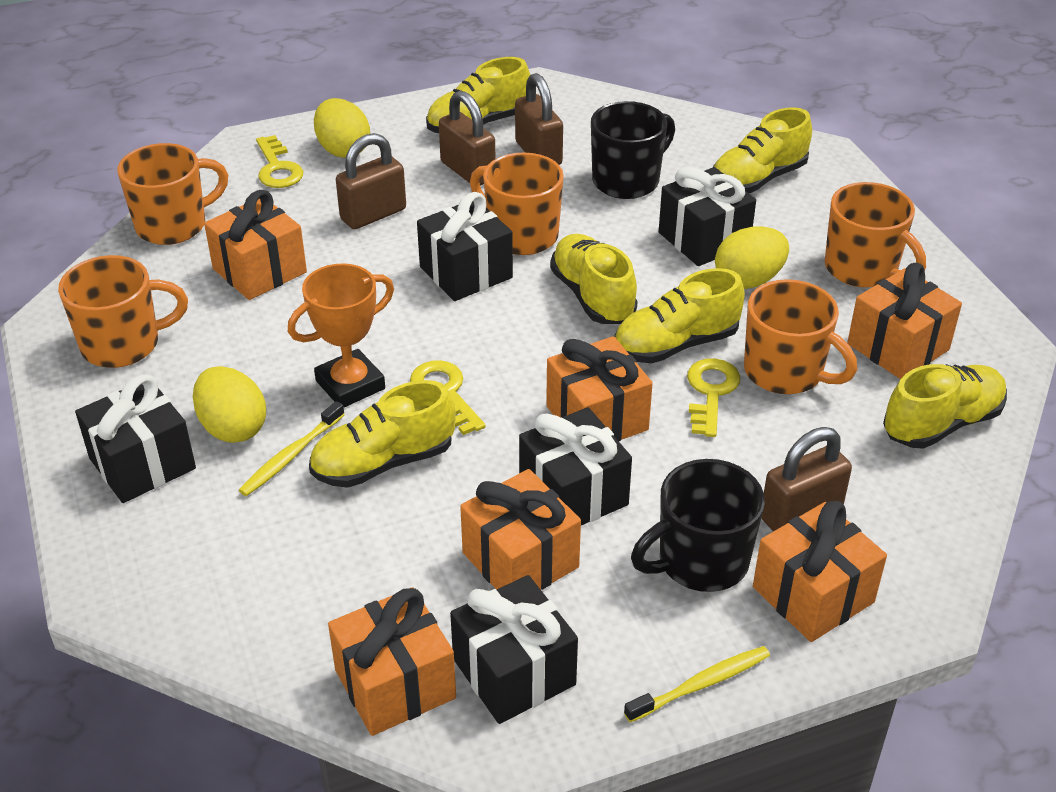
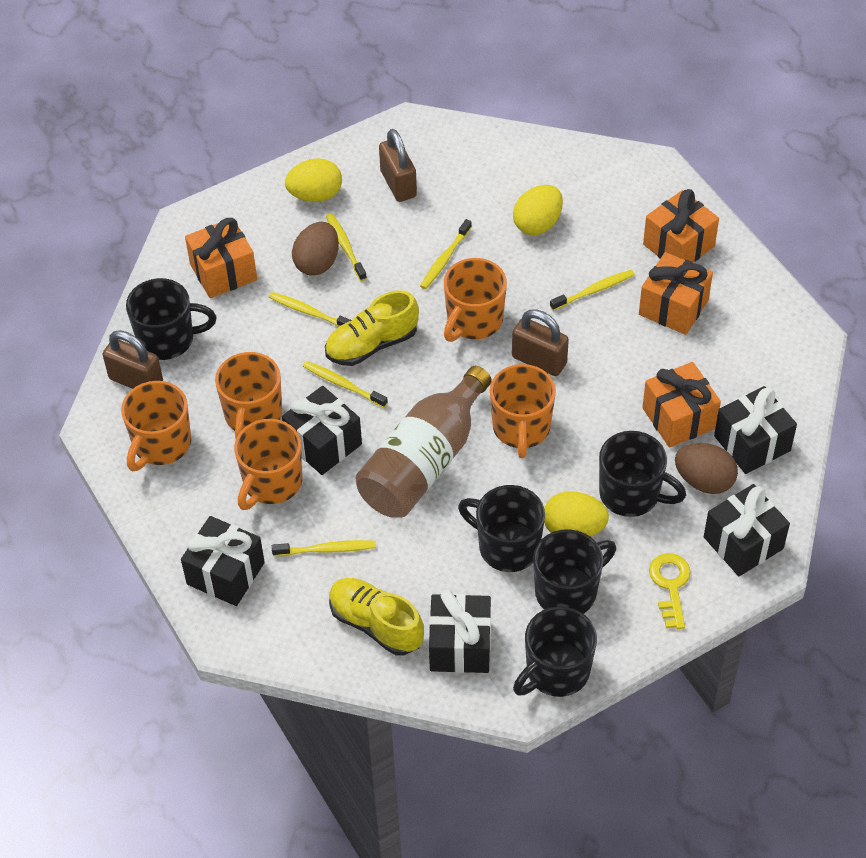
black mug: [591,101,675,199] [631,459,765,592] = 2 -> [126,278,216,360] [458,485,545,572] [513,606,597,697] [533,529,616,614] [599,431,686,517] = 5
brown bottle: none = 0 -> [355,366,492,518] = 1
brown egg: none = 0 -> [292,222,339,276] [675,443,738,494] = 2
brown padlock: [336,133,406,229] [439,91,496,186] [515,73,563,165] [761,427,852,531] = 4 -> [103,330,163,389] [379,129,417,202] [512,309,569,376] = 3
orange gift: [204,190,307,300] [328,587,456,736] [460,469,581,590] [546,336,653,441] [753,501,887,642] [847,263,962,379] = 6 -> [185,218,257,298] [639,252,713,335] [642,362,721,448] [643,189,719,262] = 4
orange trophy: [288,263,394,407] = 1 -> none = 0
yellow key: [256,135,303,188] [410,360,486,435] [687,358,740,437] = 3 -> [649,553,691,629] = 1
yellow shoe: [309,380,456,488] [426,57,530,133] [550,234,637,324] [614,268,745,363] [712,107,812,193] [883,364,1007,449] = 6 -> [325,290,419,366] [329,578,424,655] = 2
yellow toothbrush: [239,401,345,496] [624,646,770,723] = 2 -> [268,292,352,327] [272,540,376,556] [303,361,388,408] [326,213,367,281] [420,219,472,289] [550,270,635,311] = 6

